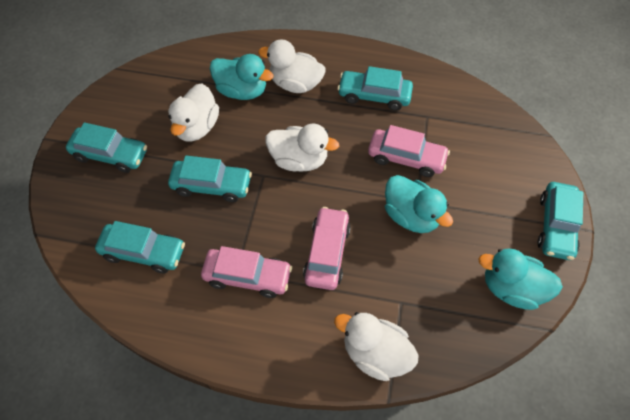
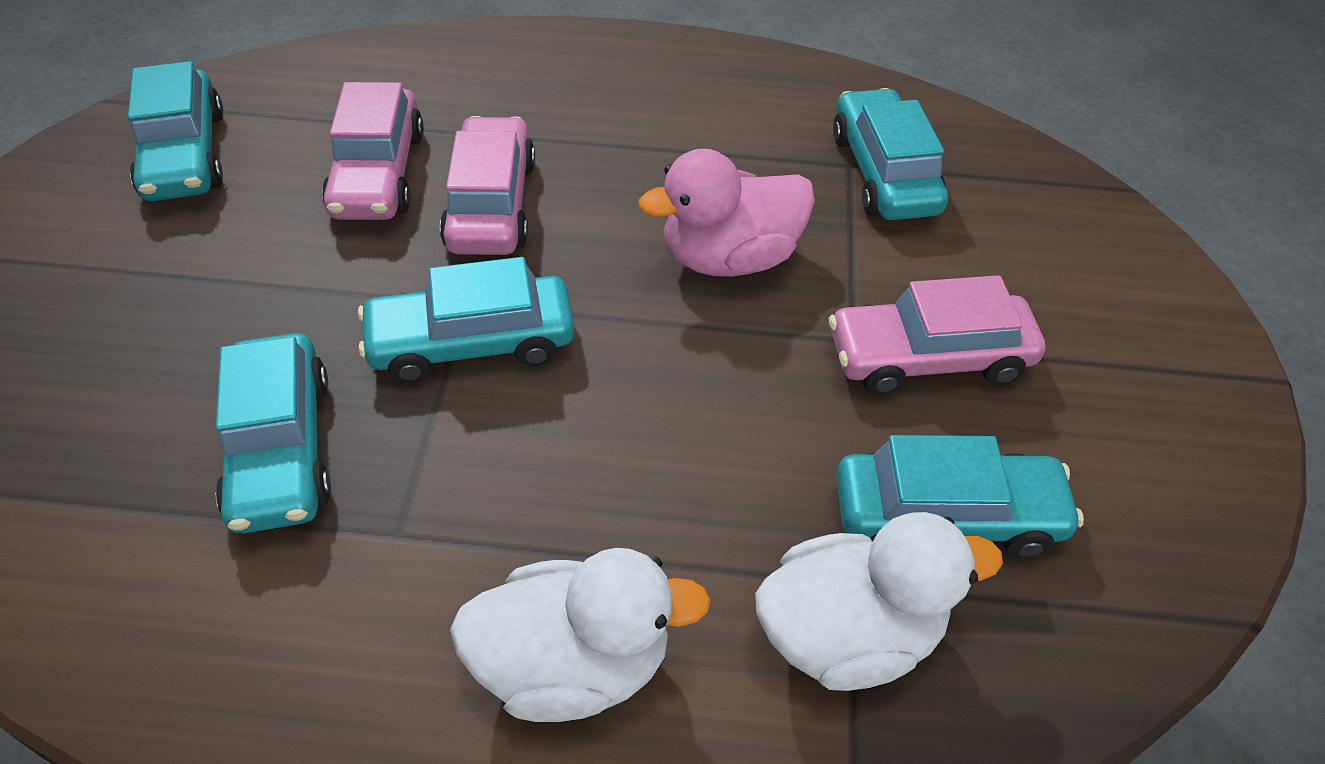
pink duck: none = 0 -> [638,148,815,277] = 1
turquoise duck: [210,54,274,100] [385,175,453,233] [478,248,563,310] = 3 -> none = 0
white duck: [168,83,219,142] [258,40,326,93] [265,123,339,172] [334,312,419,381] = 4 -> [450,548,711,722] [755,512,1003,691] = 2

